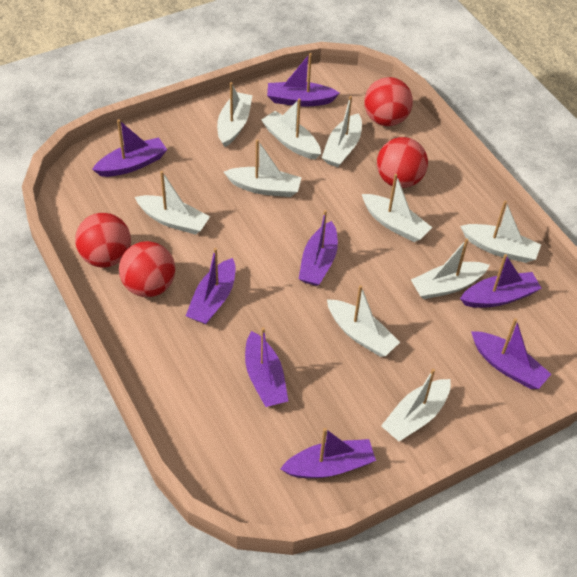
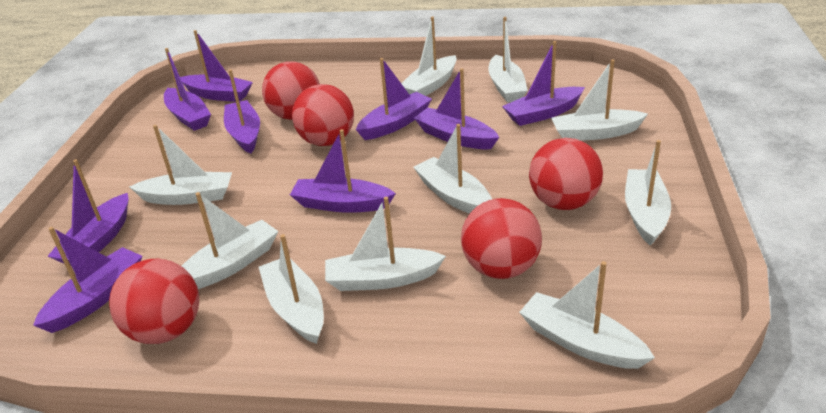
purple boat: [92,120,167,177] [186,248,236,324] [245,327,288,407] [267,53,340,107] [280,428,376,478] [299,210,338,286] [460,254,542,308] [471,318,551,389] = 8 -> [33,227,142,333] [48,159,129,265] [164,48,211,131] [180,30,253,102] [224,70,260,154] [290,129,396,213] [356,58,432,140] [414,68,499,149] [502,41,585,126] = 9
red ball: [75,213,131,268] [119,241,175,297] [364,77,413,126] [377,137,428,188] = 4 -> [109,259,199,344] [262,61,320,120] [292,84,354,146] [461,198,542,279] [529,138,603,210] = 5

